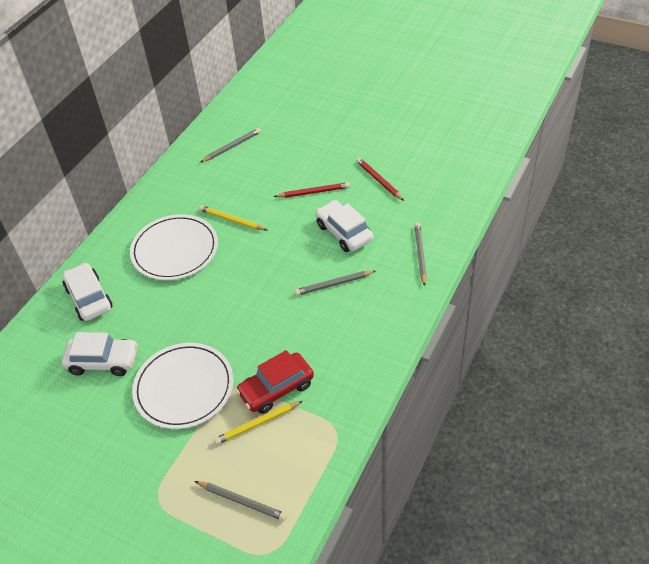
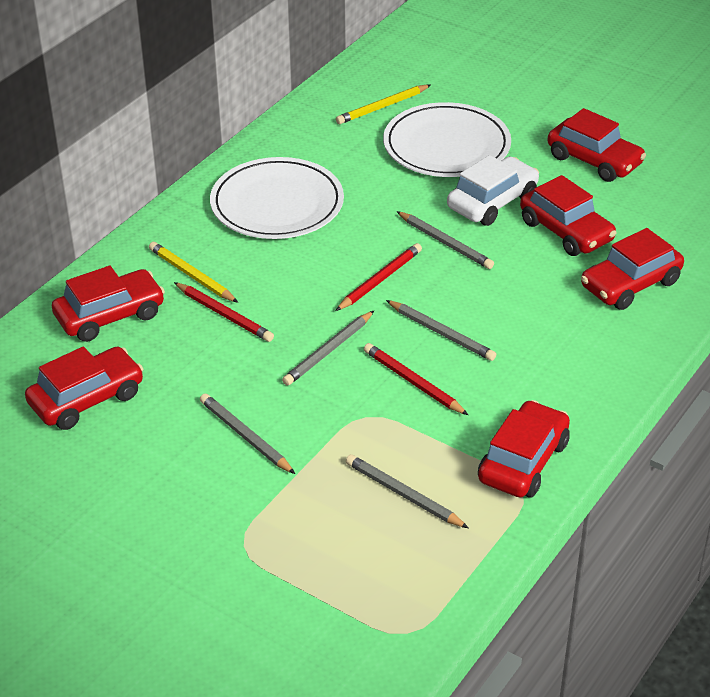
grey pencil: [195,481,287,521] [200,128,261,162] [294,271,375,296] [414,222,427,286] = 4 -> [200,394,295,474] [282,311,374,386] [346,454,468,528] [386,300,496,361] [396,211,494,269] = 5
red car: [236,350,314,414] = 1 -> [25,346,144,430] [52,266,165,342] [478,400,570,498] [520,175,617,256] [548,108,646,182] [581,228,684,310] = 6
red pencil: [274,182,350,198] [356,158,404,201] = 2 -> [174,282,274,342] [336,243,422,311] [364,343,468,415] = 3
white car: [62,263,113,321] [62,332,138,376] [316,200,373,252] = 3 -> [447,155,539,226] = 1

